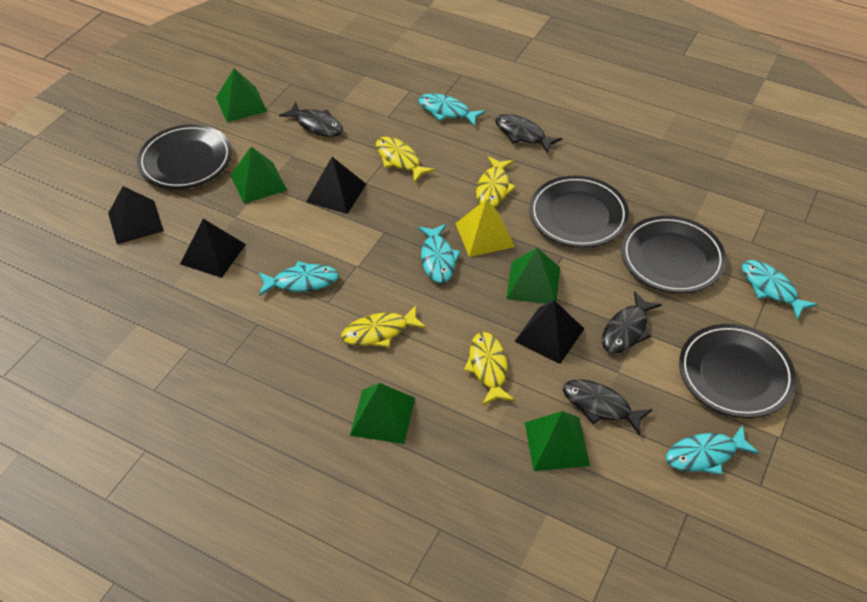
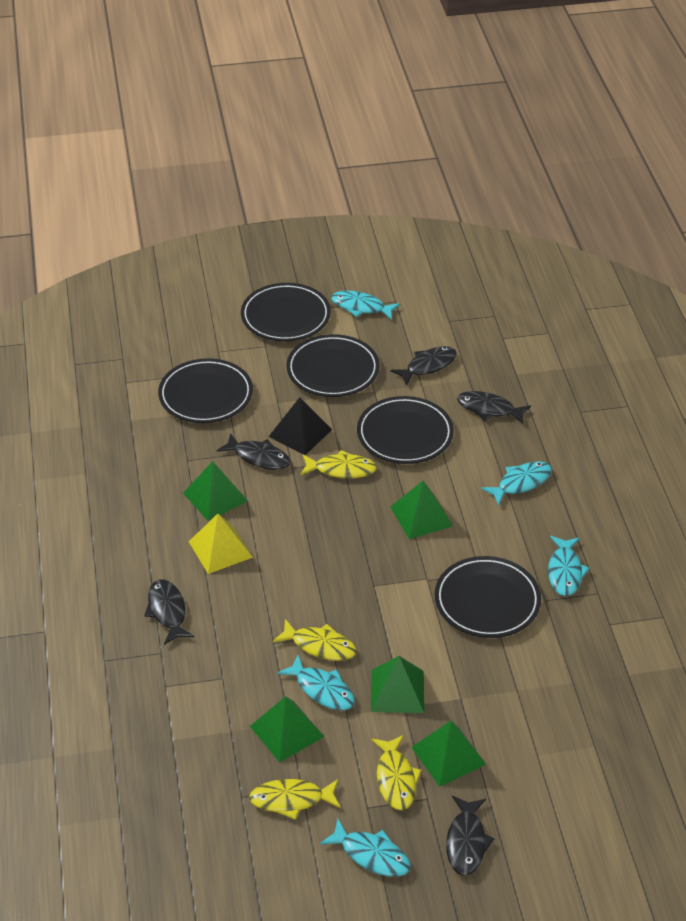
black fish: [279,101,343,137] [495,114,562,154] [563,380,653,436] [602,291,662,354] = 4 -> [144,579,194,645] [217,433,291,470] [390,346,457,386] [446,796,494,876] [457,391,531,424] = 5
black plate: [137,124,232,189] [529,176,629,248] [621,216,726,294] [679,324,796,418] = 4 -> [158,358,253,423] [241,283,331,341] [286,334,380,397] [357,396,454,464] [435,556,541,638] = 5
black pyramid: [108,186,164,244] [180,219,246,278] [306,157,366,214] [514,300,584,364] = 4 -> [269,397,332,455] = 1

